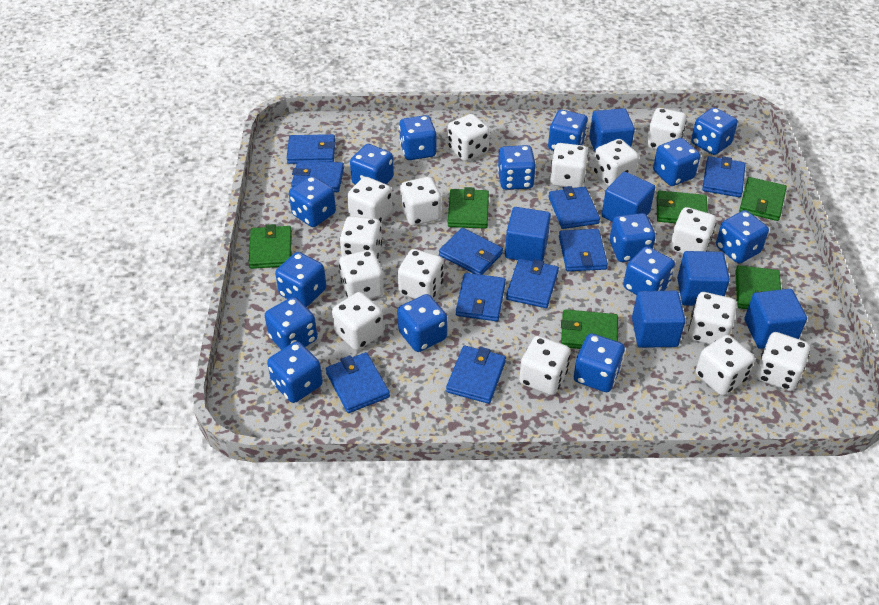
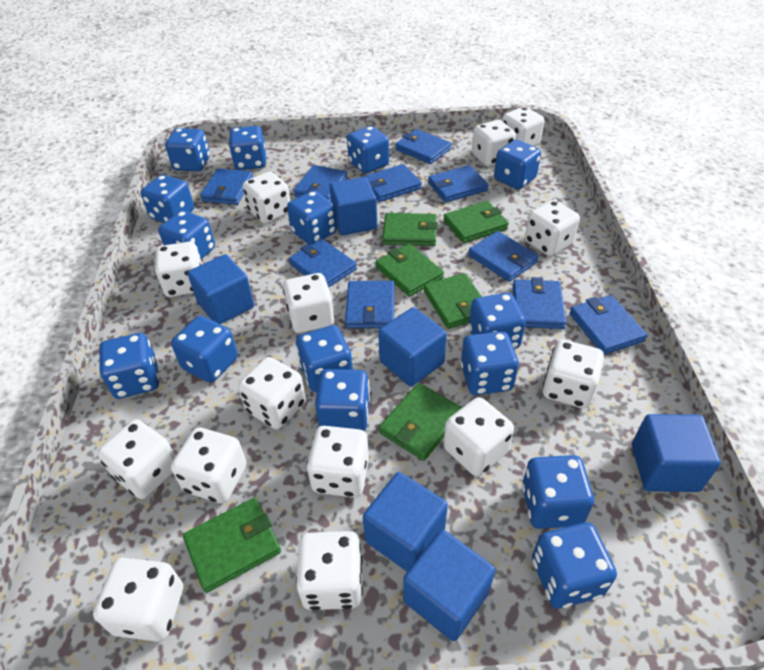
white dice: [332,292,384,350] [339,250,384,299] [340,216,382,258] [347,177,393,223] [398,249,444,299] [400,177,442,226] [448,114,490,161] [519,336,571,395] [550,143,588,188] [593,139,639,186] [646,108,687,150] [670,207,717,254] [688,292,737,344] [696,335,755,396] [756,332,810,391] = 15 -> [93,558,183,641] [98,419,176,499] [155,242,202,297] [171,427,247,504] [238,357,306,429] [243,171,290,224] [283,273,334,333] [296,531,363,610] [307,426,369,498] [444,397,514,476] [472,120,516,166] [502,107,544,147] [525,200,580,256] [543,340,604,408] = 14

